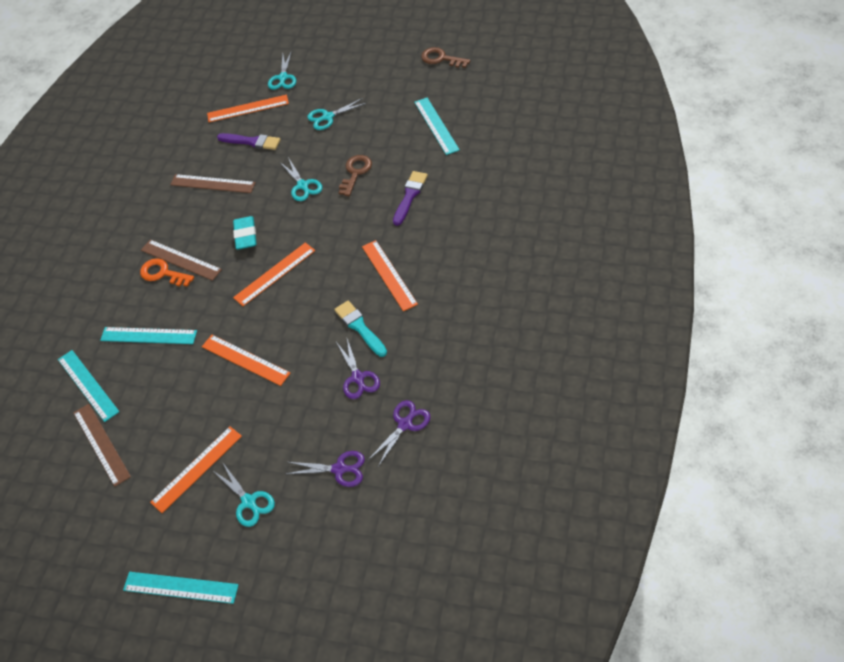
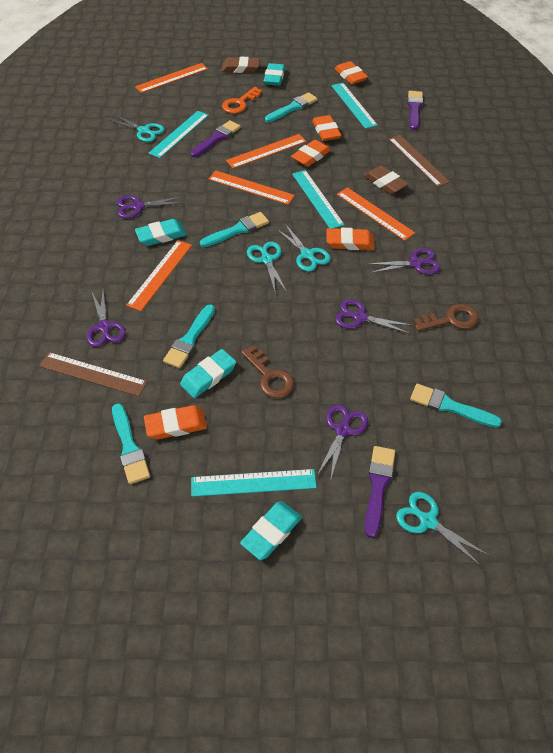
brown eraser: none = 0 -> [222,57,260,73] [364,165,409,194] = 2
brown ruler: [74,404,131,487] [141,240,222,281] [170,174,256,193] = 3 -> [39,352,147,396] [388,135,450,187] = 2
orange eraser: none = 0 -> [144,405,207,440] [291,140,331,167] [312,115,341,141] [327,228,374,250] [335,61,368,84] = 5
purple brush: [217,133,281,150] [393,171,428,226] = 2 -> [190,120,241,157] [365,446,395,538] [407,91,423,130] = 3
purple scissors: [286,451,365,487] [336,339,380,399] [367,400,431,467] = 3 -> [87,290,126,347] [117,195,183,218] [317,405,368,481] [335,299,413,334] [369,248,440,274] = 5
turquoise brush: [334,301,387,357] = 1 -> [112,403,150,484] [163,304,215,368] [200,212,269,247] [265,92,318,122] [410,384,502,428] = 5
turquoise eraser: [233,216,257,250] = 1 -> [135,219,187,246] [180,349,236,398] [240,501,302,560] [264,63,285,86] = 4

